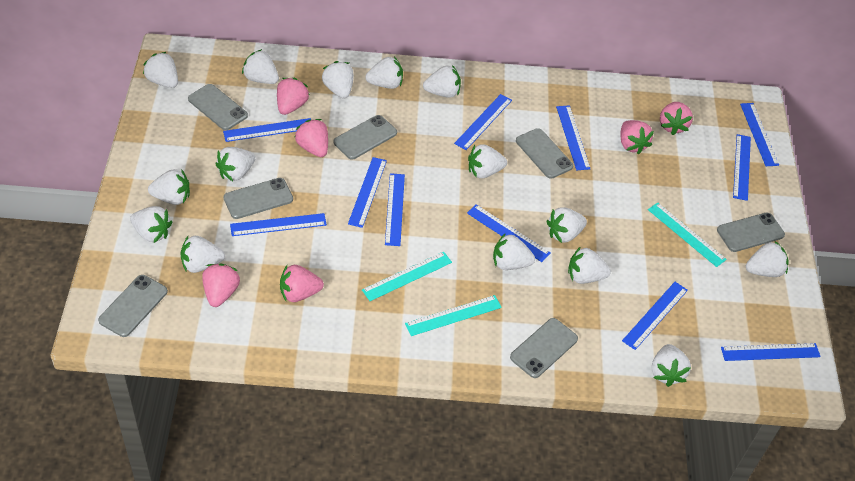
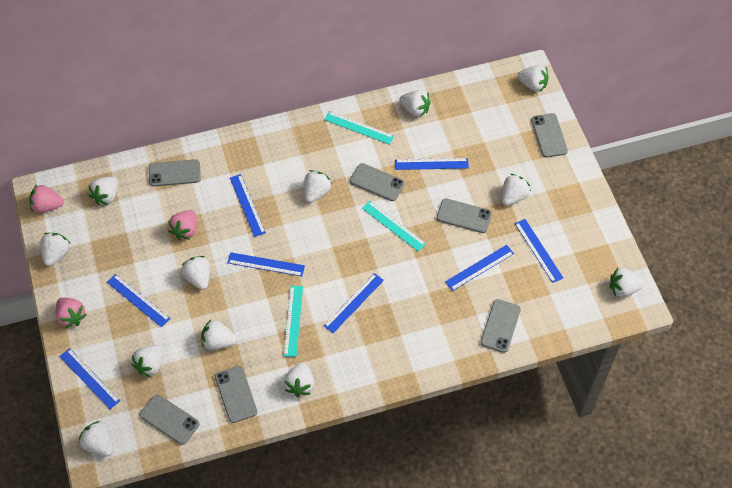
blue ruler: [223,118,311,142] [230,213,327,236] [348,157,387,228] [385,173,405,246] [454,94,512,150] [467,204,551,262] [556,105,590,170] [622,282,688,350] [721,343,821,361] [733,134,751,201] [740,103,779,166] = 11 -> [59,348,120,409] [107,274,171,327] [227,252,305,276] [230,174,266,237] [324,273,384,333] [395,158,469,170] [445,245,514,291] [515,219,563,283] = 8
pink strawberry: [202,263,240,307] [277,78,310,115] [280,265,324,302] [295,119,328,157] [620,120,654,154] [660,102,693,135] = 6 -> [29,184,64,213] [56,297,87,328] [168,210,197,240] = 3
white strawberry: [130,206,172,243] [143,52,178,88] [148,169,190,205] [180,236,225,273] [215,147,255,181] [242,49,279,84] [322,61,354,99] [365,56,403,89] [423,65,461,98] [468,144,507,178] [493,233,535,270] [547,207,587,243] [568,246,611,284] [652,344,691,387] [746,241,789,277] = 15 -> [40,233,71,266] [79,421,113,456] [88,177,118,205] [132,345,164,377] [181,256,210,290] [201,319,237,350] [284,362,314,397] [304,170,332,203] [400,90,431,117] [502,174,531,206] [517,65,549,92] [610,268,644,297] = 12

